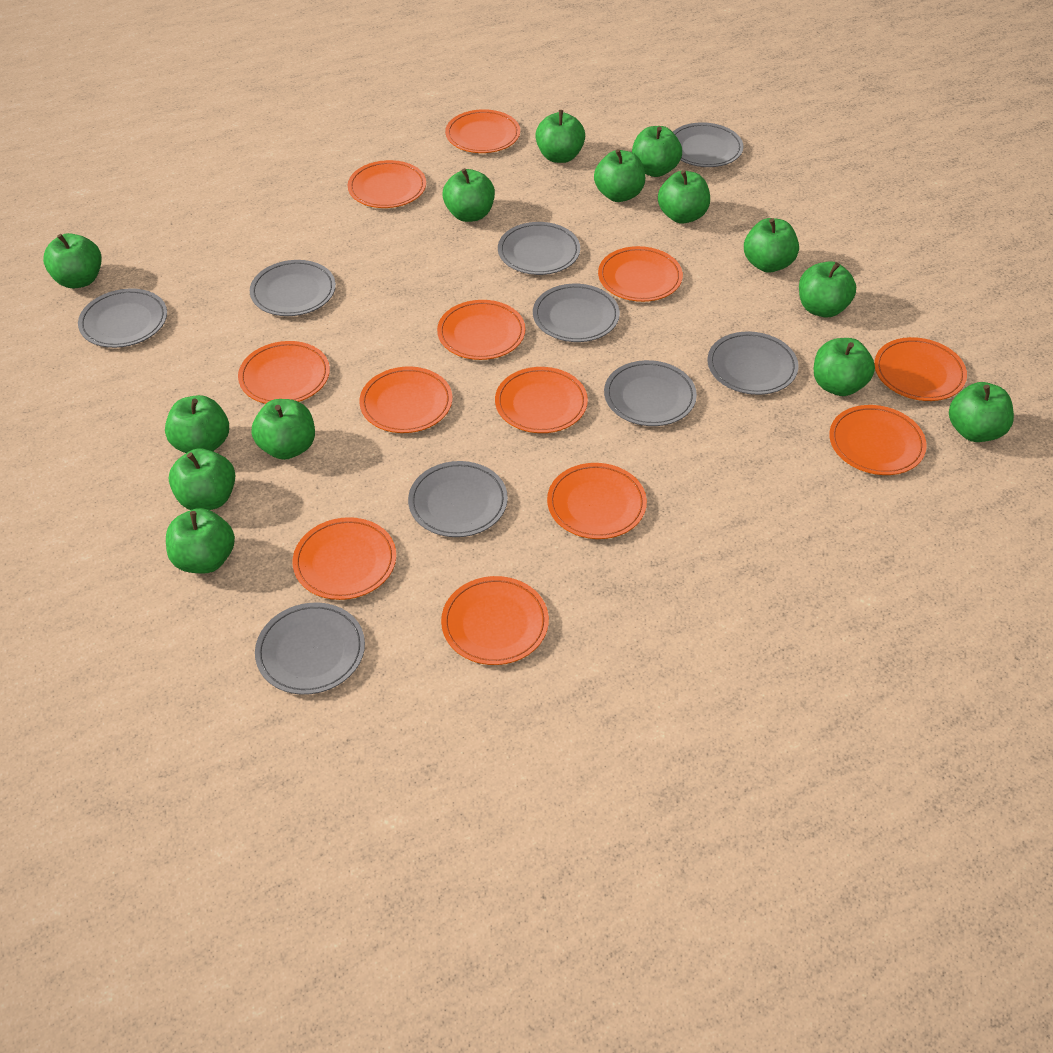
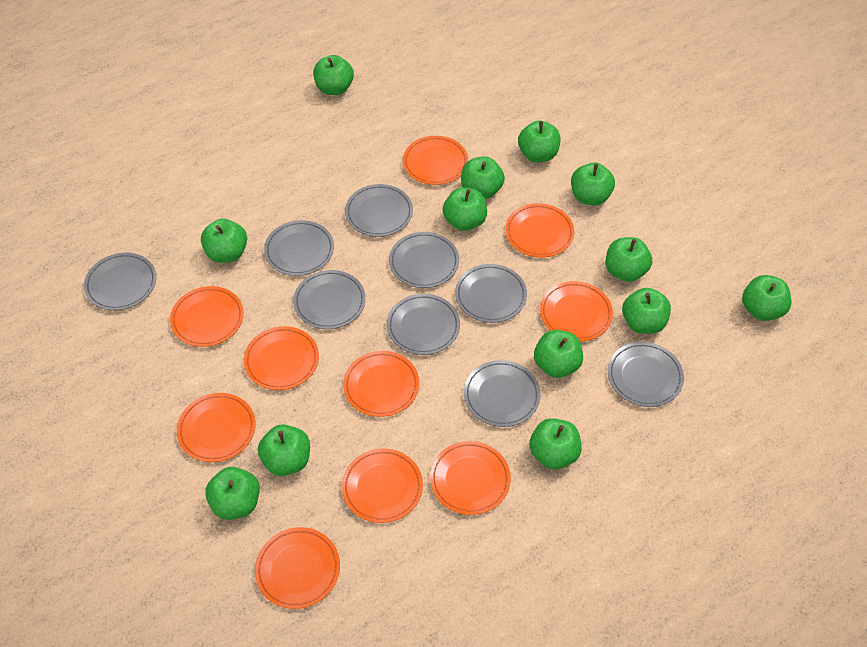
green apple: [43,233,102,288] [165,395,229,453] [166,508,235,573] [169,448,236,510] [252,399,315,460] [443,168,495,222] [535,110,585,163] [594,149,645,202] [632,126,682,177] [658,170,710,224] [744,218,799,273] [799,261,856,317] [814,338,875,396] [949,382,1014,442] = 14 -> [201,219,247,263] [205,467,260,520] [258,424,310,476] [313,55,354,95] [443,187,487,231] [461,156,505,199] [518,120,561,162] [529,418,582,469] [534,330,583,378] [571,162,615,205] [606,237,652,282] [622,288,671,334] [742,275,791,321] = 13
orange plate: [238,341,330,404] [292,517,396,600] [348,160,426,208] [359,367,452,433] [437,300,525,360] [441,576,549,665] [445,109,520,153] [495,367,588,433] [547,463,647,539] [598,246,683,302] [829,405,927,475] [874,337,967,401] = 12 -> [170,286,244,347] [177,393,256,462] [244,326,319,390] [255,527,340,609] [342,449,423,523] [343,351,419,417] [403,136,468,185] [430,441,511,515] [505,203,574,258] [540,281,613,341] = 10

